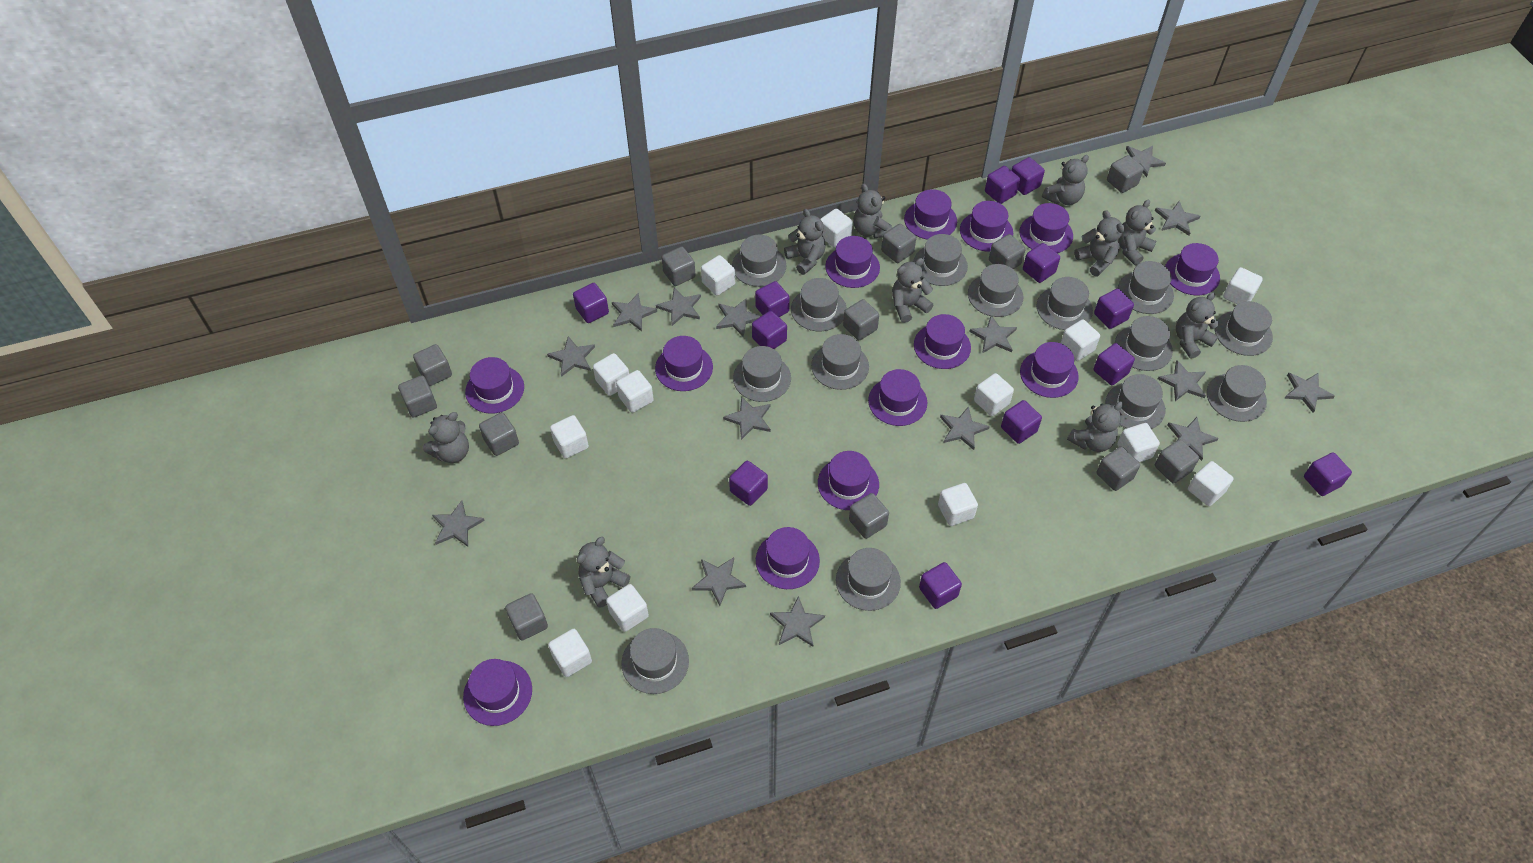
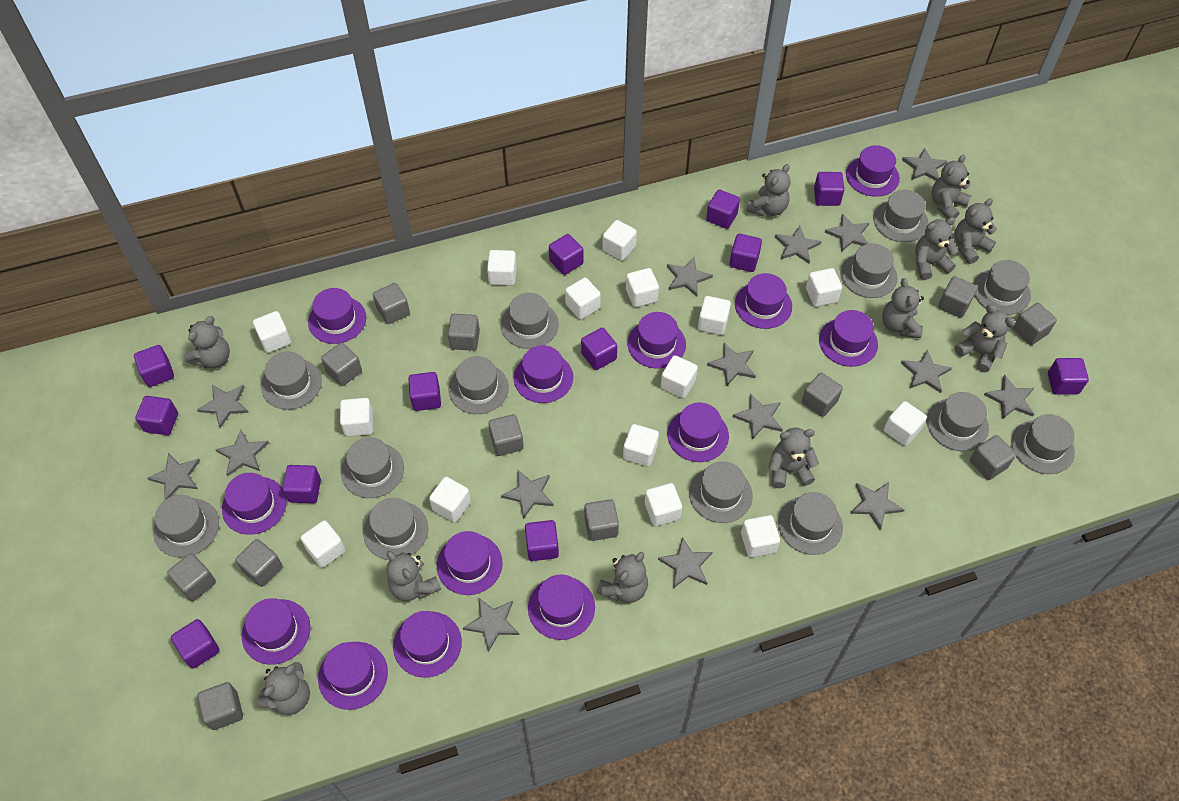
grey hat: [621,628,689,694] [732,235,786,287] [733,346,791,402] [791,278,847,331] [811,334,869,390] [836,548,901,611] [913,234,968,286] [968,264,1024,317] [1036,277,1093,330] [1106,374,1165,429] [1115,316,1173,371] [1118,261,1174,314] [1207,365,1267,422] [1215,301,1273,356] = 14 -> [153,495,219,558] [261,352,322,410] [341,437,404,498] [363,498,428,560] [449,356,509,414] [501,293,559,349] [689,461,753,523] [778,492,843,555] [841,244,898,298] [873,190,929,242] [927,392,989,451] [974,260,1031,315] [1011,414,1075,474] = 13
grey teddy bear: [423,412,469,463] [577,537,630,608] [784,209,826,275] [853,184,892,238] [892,258,933,323] [1042,155,1089,205] [1067,402,1123,452] [1074,210,1125,276] [1119,200,1156,265] [1176,292,1219,359] = 10 -> [184,316,230,368] [257,662,310,715] [386,551,441,601] [597,552,648,603] [746,164,791,217] [769,427,819,488] [882,278,924,338] [915,217,958,280] [931,155,971,219] [955,198,997,264] [955,305,1015,372] = 11
white cube: [548,629,592,677] [550,415,589,459] [593,353,629,396] [606,584,649,632] [616,370,654,413] [701,255,735,296] [821,208,853,248] [938,483,978,526] [974,373,1014,416] [1061,319,1100,361] [1117,423,1160,462] [1188,461,1233,506] [1223,267,1263,305] = 13 -> [253,311,291,353] [301,520,345,568] [340,398,373,436] [429,477,471,522] [487,250,517,286] [565,278,601,319] [602,220,637,261] [623,424,659,466] [626,268,659,307] [645,483,682,526] [661,355,698,398] [698,296,731,335] [741,515,780,557] [806,268,842,307] [884,401,927,446] = 15

